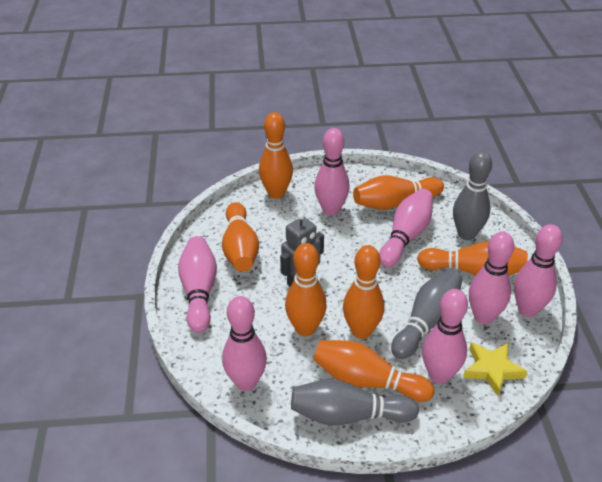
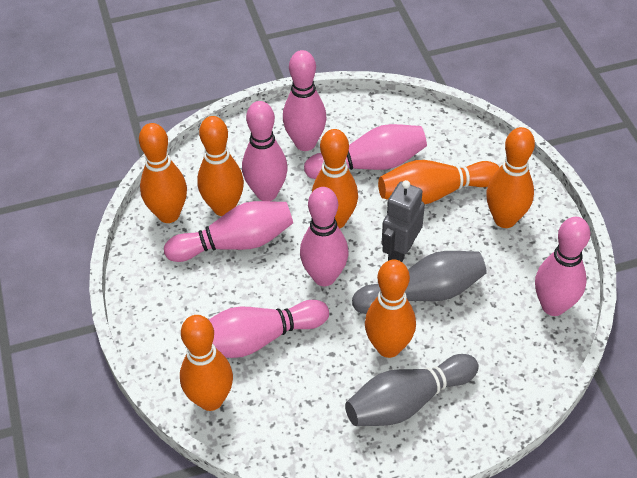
grey bowling pin: [291,379,419,426] [391,269,462,359] [453,151,492,240] = 3 -> [345,354,478,426] [352,251,487,314] = 2
yellow star: [463,342,528,396] = 1 -> none = 0

